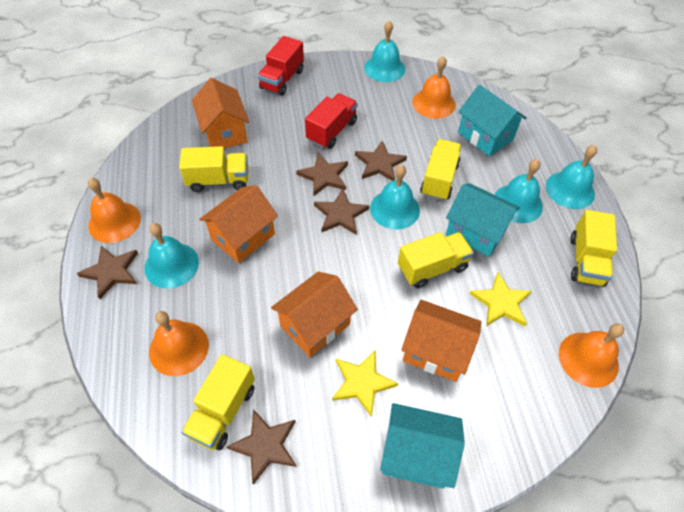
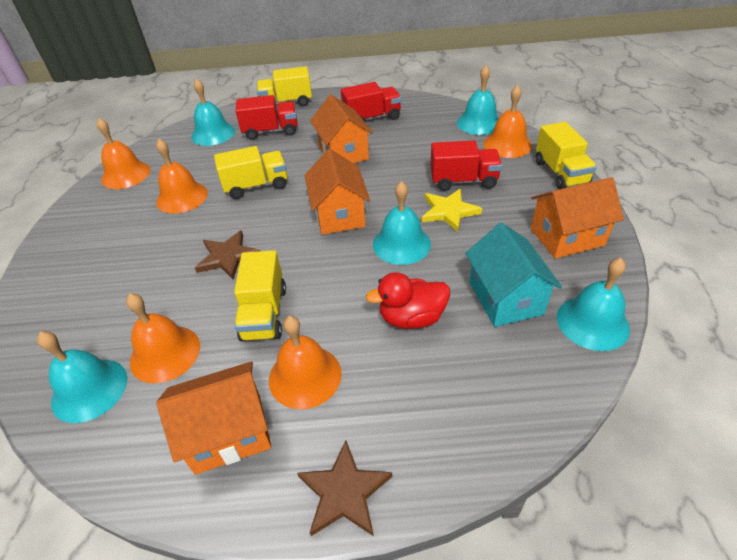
brown star: [77,246,138,299] [227,409,297,485] [296,153,348,196] [314,189,369,235] [355,141,407,181] = 5 -> [195,230,260,280] [297,441,392,536] = 2
orange bell: [88,178,141,243] [149,311,209,376] [412,56,456,119] [559,323,624,388] = 4 -> [97,118,150,189] [126,293,200,384] [156,139,208,214] [269,316,342,409] [484,85,532,158] = 5
red duck: none = 0 -> [366,272,450,329] = 1
red truck: [258,36,304,96] [305,93,358,149] = 2 -> [235,95,297,140] [341,82,401,122] [430,141,502,191] = 3
turquoise house: [380,403,465,489] [446,183,520,257] [458,85,526,156] = 3 -> [465,223,562,327] = 1
yellow star: [332,351,398,417] [470,273,532,326] = 2 -> [422,189,482,232] = 1
yellow truck: [179,146,248,192] [181,354,255,450] [398,232,474,288] [420,139,461,201] [570,210,617,287] = 5 -> [214,146,287,199] [234,250,286,341] [257,66,312,106] [535,122,597,189] = 4

